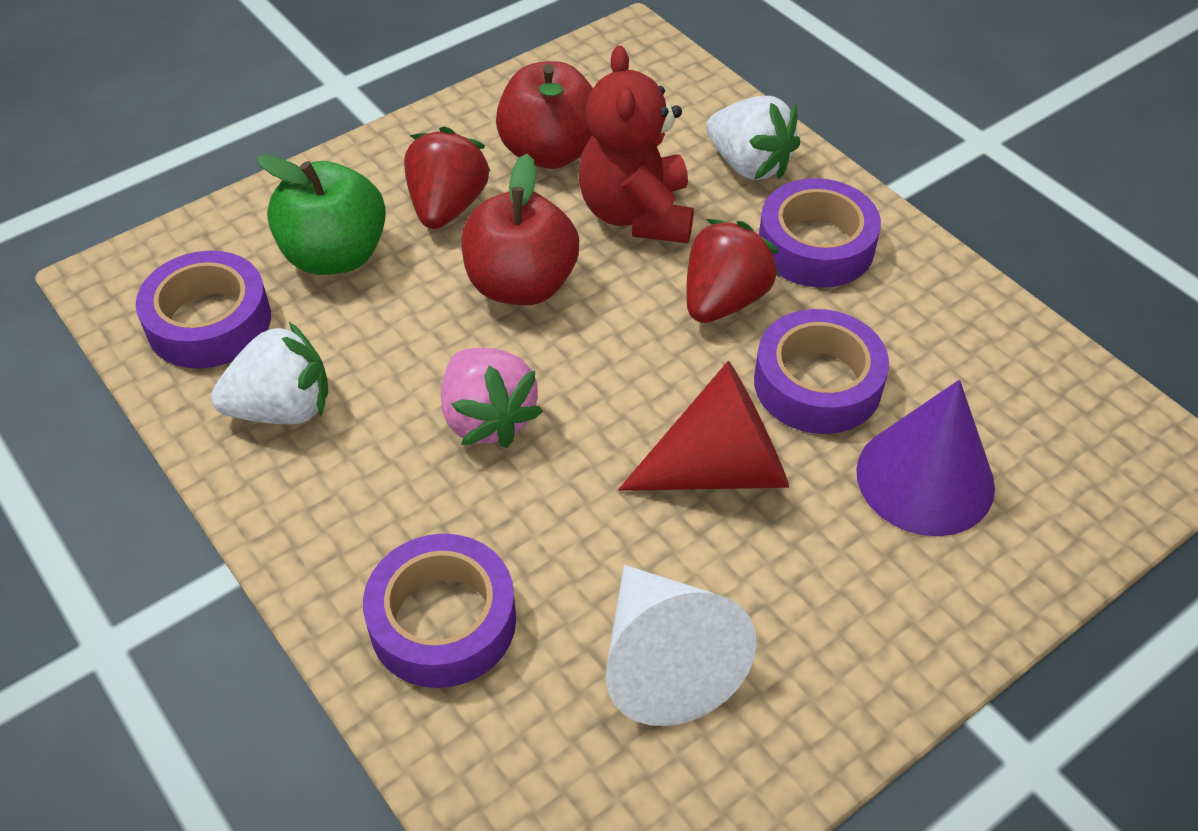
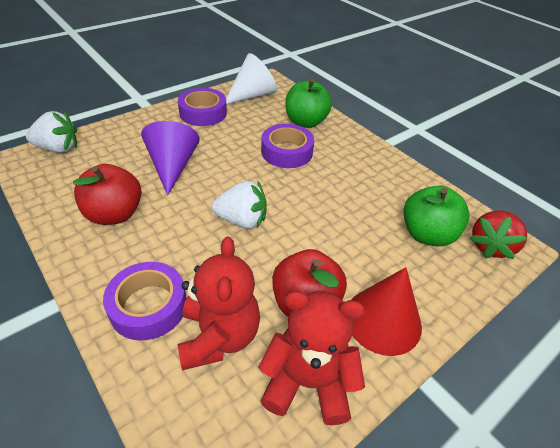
green apple: [257,155,386,275] = 1 -> [285,78,332,128] [403,186,469,246] = 2
pink strawberry: [441,348,543,448] = 1 -> none = 0
purple tape: [136,251,271,369] [363,534,516,688] [754,309,889,434] [759,178,881,288] = 4 -> [103,262,187,341] [178,88,227,126] [261,124,314,168] = 3
red strawberry: [404,127,491,229] [686,219,779,323] = 2 -> [470,210,527,259] = 1
red teddy bear: [578,46,694,243] = 1 -> [178,237,260,370] [258,291,365,425] = 2

